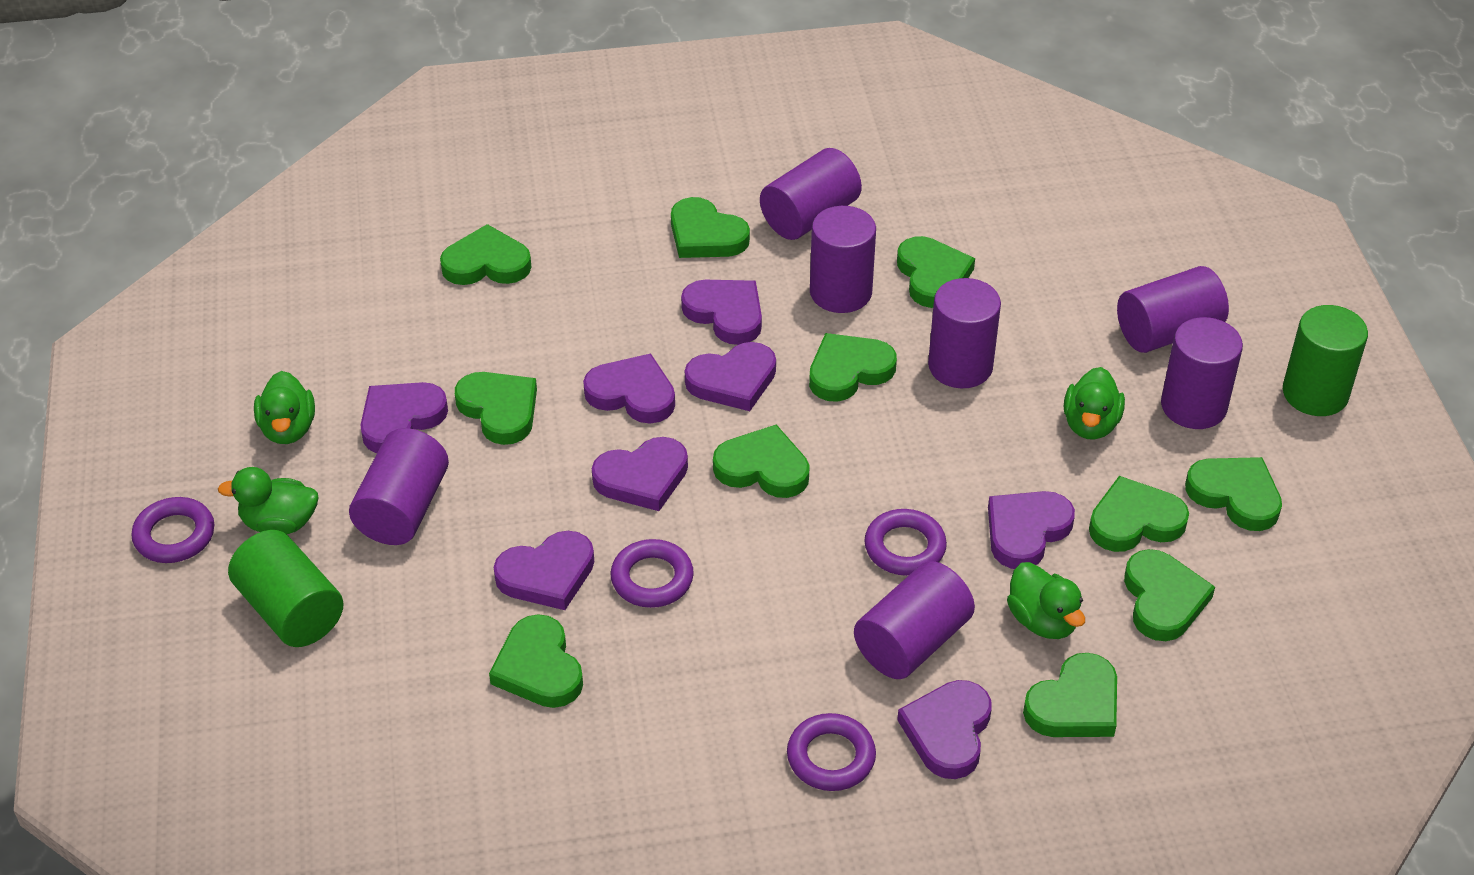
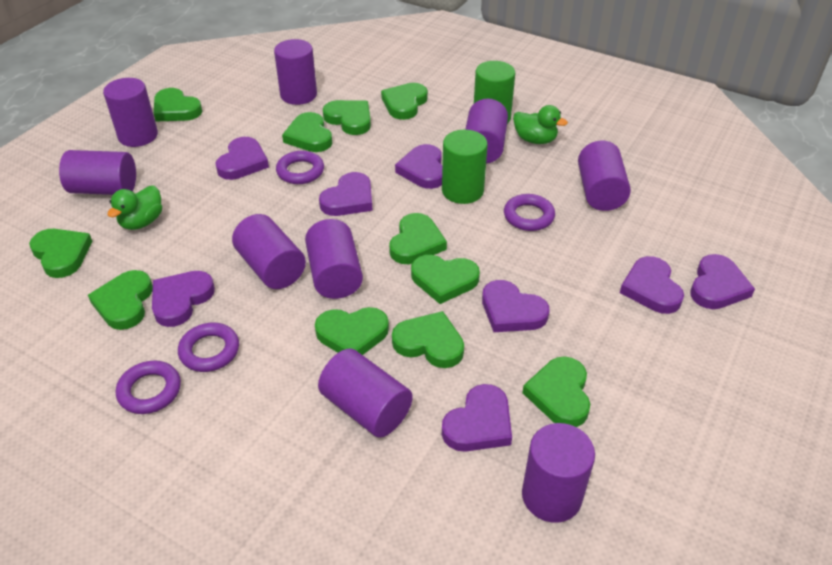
green duck: [218,467,318,534] [254,371,315,444] [1007,562,1085,639] [1064,367,1125,439] = 4 -> [107,185,162,230] [513,105,568,144] = 2
purple cylinder: [349,428,449,545] [760,148,862,240] [810,206,876,313] [854,561,975,679] [928,278,1001,388] [1117,266,1229,353] [1161,317,1243,429] = 7 -> [59,150,136,195] [103,78,158,147] [232,214,306,289] [274,39,317,105] [305,219,363,299] [318,349,413,438] [465,99,508,163] [522,423,595,523] [578,141,631,211] = 9

